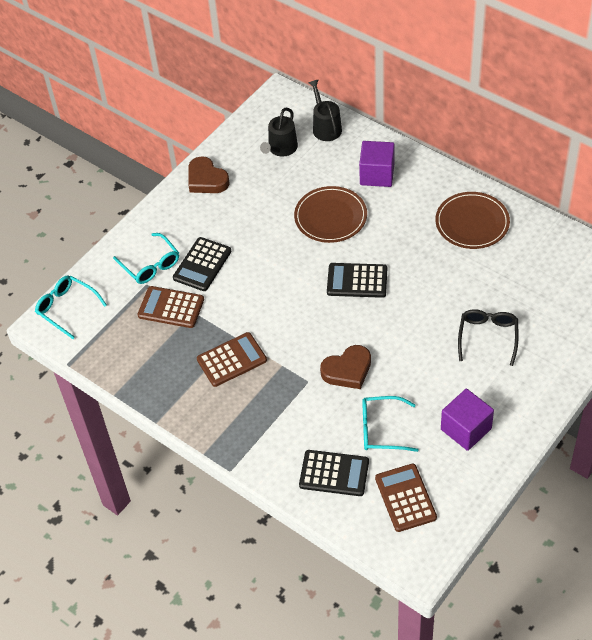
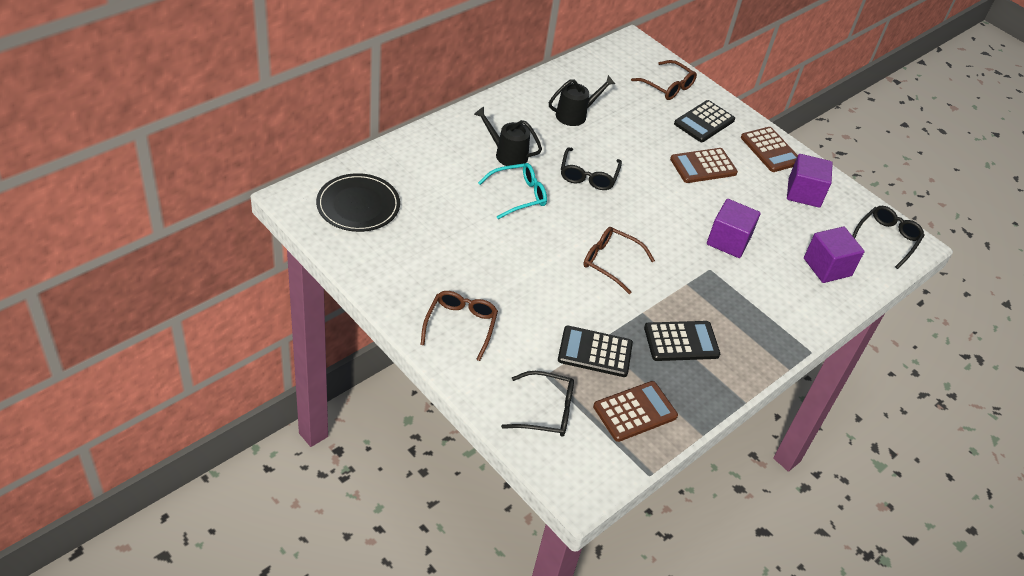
black glasses: [458,309,518,366] = 1 -> [501,371,574,437] [561,147,622,190] [852,206,925,269] = 3
black plate: none = 0 -> [316,173,400,232] = 1
brown glasses: none = 0 -> [421,291,498,361] [583,227,655,294] [631,60,697,100] = 3
brown heart: [188,156,230,193] [320,345,371,389] = 2 -> none = 0
brown plate: [294,186,367,243] [435,192,510,249] = 2 -> none = 0
purple cube: [359,141,395,187] [441,389,494,451] = 2 -> [707,199,761,258] [787,154,833,208] [804,226,864,283] = 3
turquoise glasses: [35,275,107,339] [113,233,179,284] [362,396,419,452] = 3 -> [478,163,547,219] = 1

